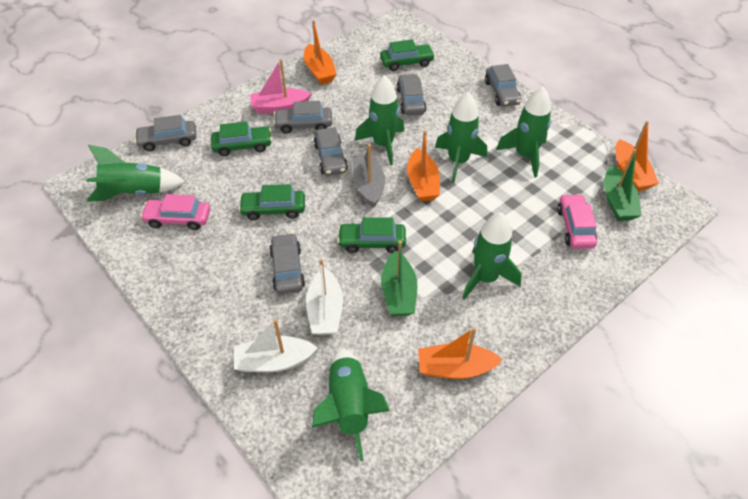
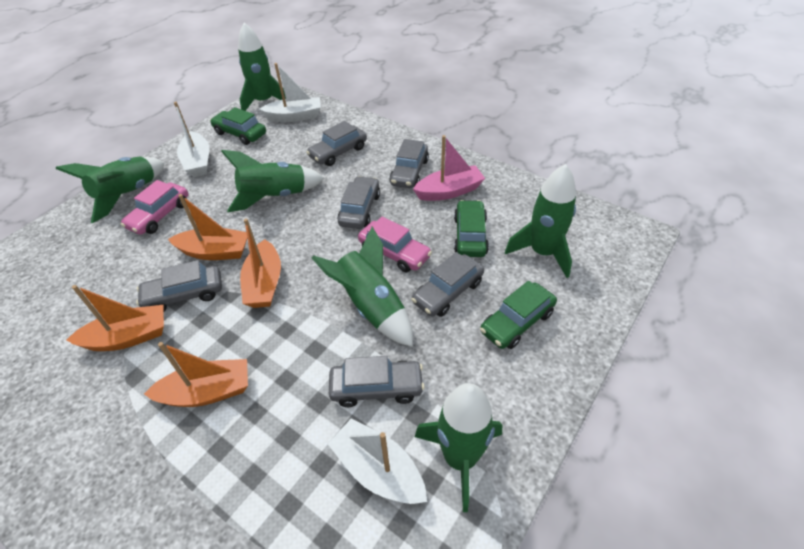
green boat: [381,241,417,316] [604,149,642,221] = 2 -> none = 0
green car: [211,121,272,156] [239,184,305,220] [337,217,406,253] [380,39,435,71] = 4 -> [210,107,266,145] [454,200,489,257] [480,281,557,349] = 3
grey boat: [352,144,385,208] = 1 -> none = 0
white boat: [234,319,317,372] [306,259,343,335] = 2 -> [174,102,209,177] [259,63,321,122] [328,418,427,504] = 3

